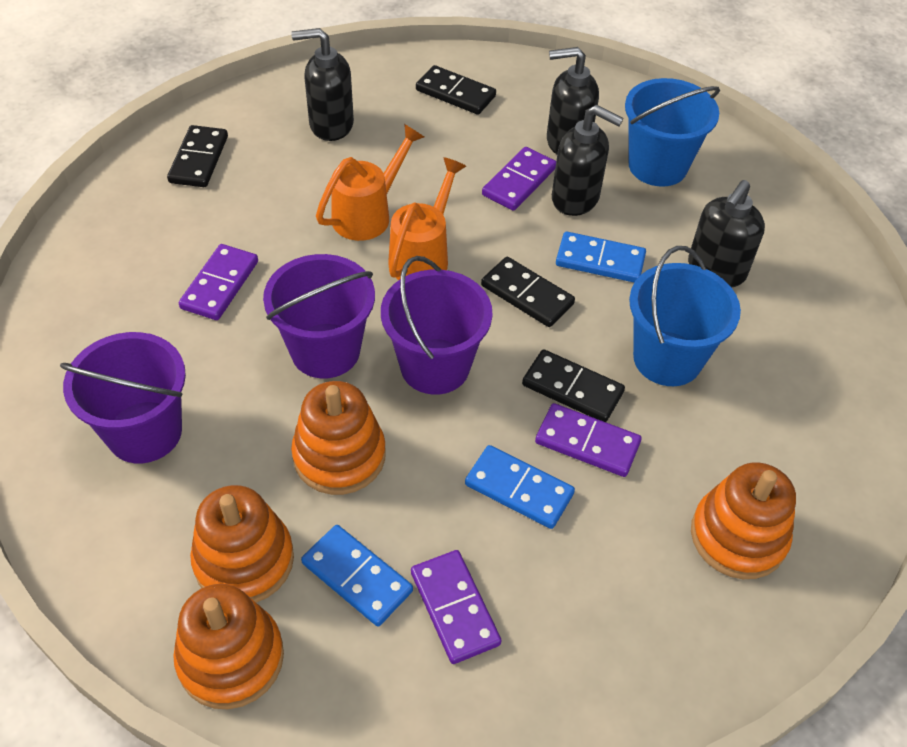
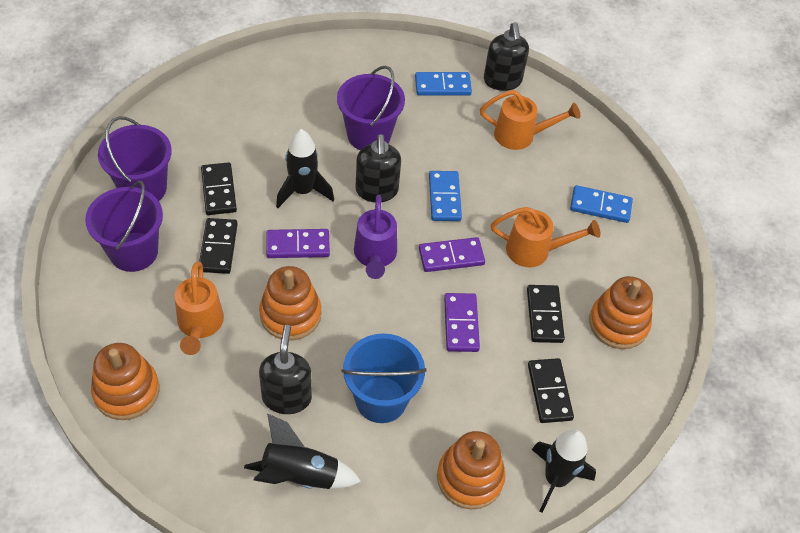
black rocket: none = 0 -> [244,413,361,489] [276,129,334,208] [532,429,596,513] = 3
black soap dispenser: [291,28,354,141] [547,47,599,154] [552,105,623,216] [688,180,765,288] = 4 -> [259,325,312,414] [355,134,401,202] [484,22,529,91] = 3
blue bucket: [625,78,720,187] [629,246,741,386] = 2 -> [342,333,427,423] = 1
orange watering can: [316,124,424,241] [388,157,466,280] = 2 -> [175,261,224,355] [480,90,580,150] [491,207,600,267] = 3
purple domino: [179,244,258,320] [411,550,502,664] [482,147,556,211] [535,403,642,477] = 4 -> [266,229,330,258] [419,237,485,272] [444,293,480,352] = 3
purple watering can: none = 0 -> [354,195,397,279] = 1

